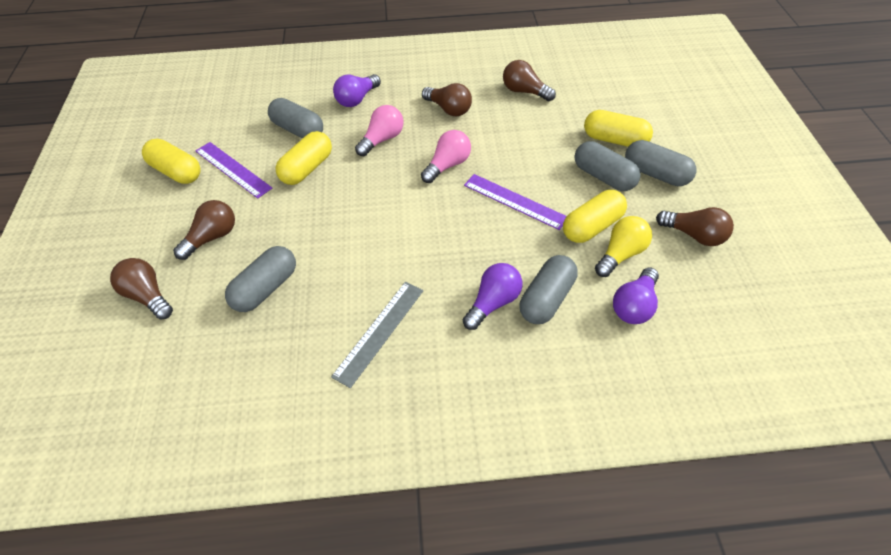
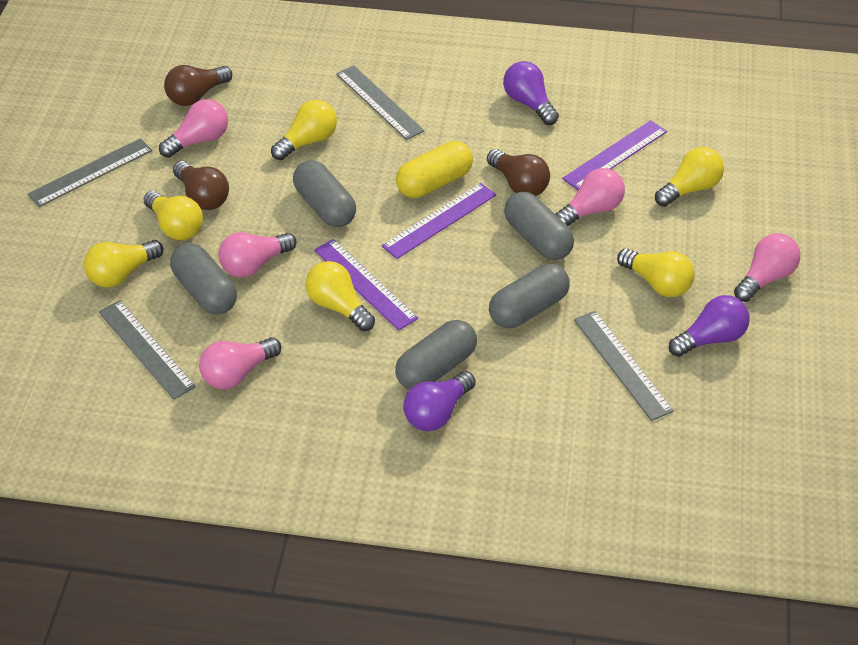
brown light bulb: [110,258,173,319] [173,200,235,260] [422,83,472,116] [503,60,556,101] [656,207,734,246] = 5 -> [164,65,232,106] [173,161,229,210] [487,149,550,196] = 3
grey ruler: [331,282,423,388] = 1 -> [27,138,152,207] [98,300,196,400] [336,65,425,140] [574,311,674,421] = 4
pink light bulb: [355,105,404,156] [421,130,471,183] = 2 -> [159,99,228,158] [199,337,281,389] [218,232,297,278] [555,168,625,226] [734,233,800,302] = 5
purple ruler: [196,142,272,199] [464,174,566,230] = 2 -> [314,239,418,330] [381,183,496,259] [562,120,667,190] = 3
yellow capsule: [142,139,201,184] [275,131,332,185] [563,190,627,243] [584,110,653,147] = 4 -> [396,141,473,198] = 1
yellow light bulb: [595,216,652,277] = 1 -> [84,240,164,287] [144,191,203,240] [271,100,337,160] [305,261,375,331] [617,249,695,297] [655,147,724,207] = 6

